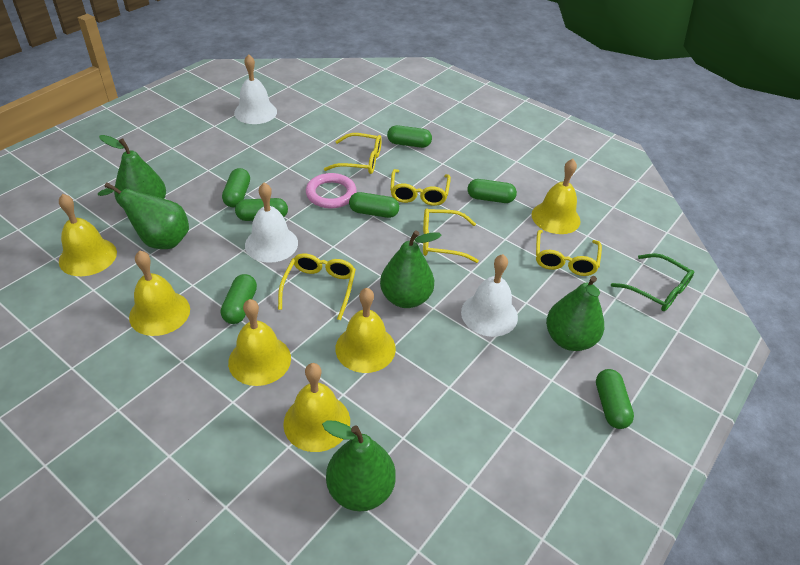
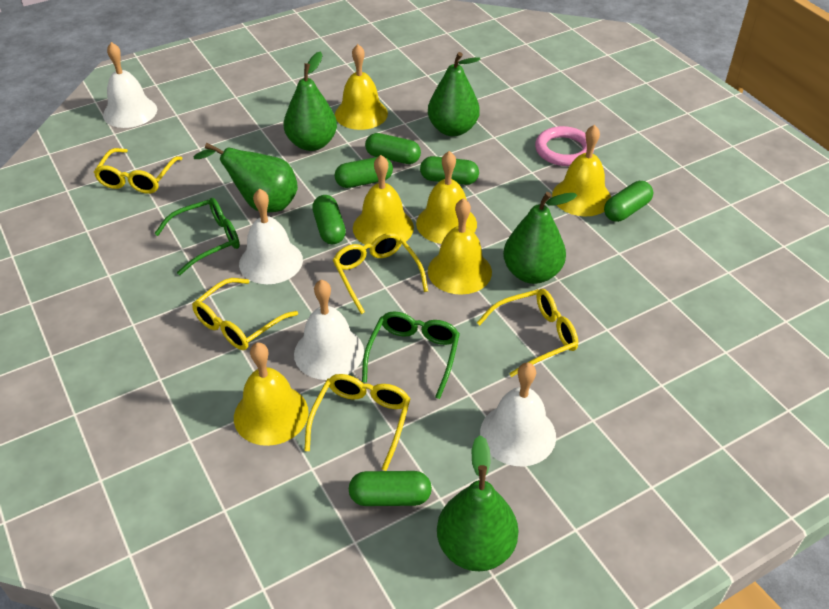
green capsule: [221,274,257,324] [222,168,250,207] [235,198,288,221] [349,192,399,218] [387,125,432,148] [468,179,517,203] [596,369,634,429] = 7 -> [312,195,346,244] [335,157,393,188] [349,471,432,506] [365,133,421,164] [420,156,479,185] [604,181,653,222] = 6
green glasses: [611,253,694,311] = 1 -> [154,198,240,275] [362,311,460,399] = 2
white bell: [234,54,277,124] [245,183,298,263] [461,254,518,337] = 3 -> [103,42,157,128] [239,189,303,284] [294,279,364,380] [480,363,556,467] = 4

